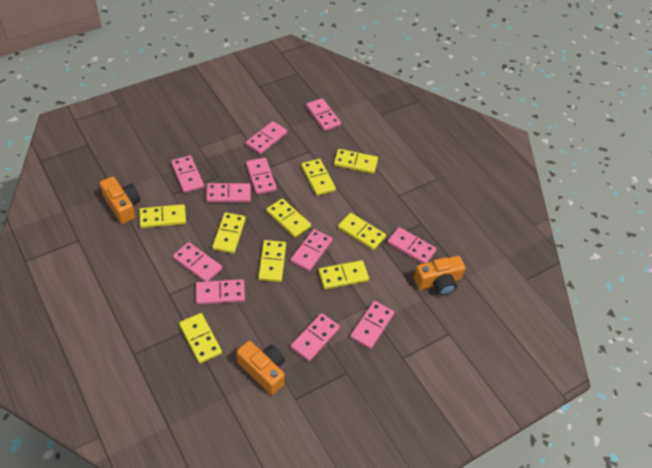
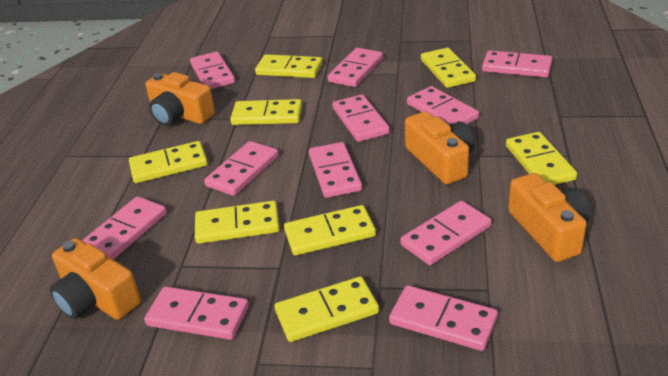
orange camera: [100,177,140,224] [237,341,285,395] [414,256,465,296] = 3 -> [50,238,141,320] [145,72,215,126] [405,111,474,184] [508,173,591,262] = 4
yellow domino: [139,204,186,228] [179,313,222,364] [212,212,246,254] [258,240,286,282] [266,198,311,238] [301,159,336,196] [318,260,369,289] [334,149,378,174] [338,213,386,250] = 9 -> [129,141,208,183] [195,201,280,244] [230,99,302,125] [255,54,323,78] [275,276,379,342] [284,205,376,256] [421,48,476,88] [506,132,577,185] = 8

